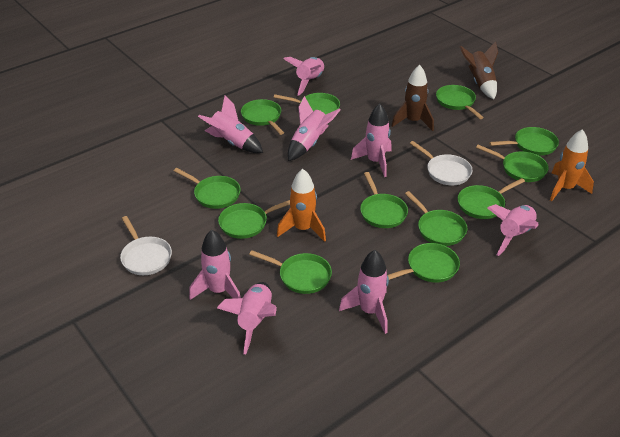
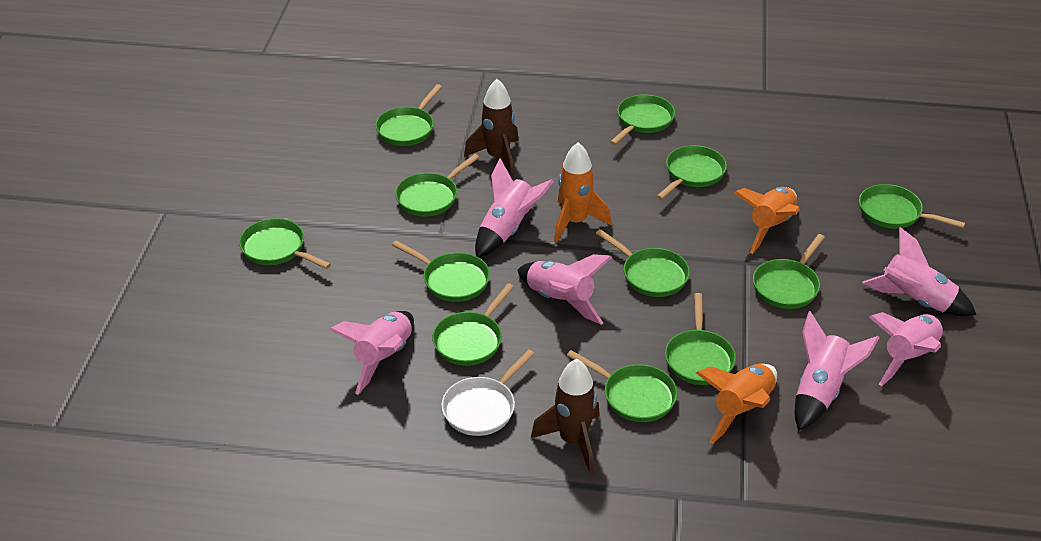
orange rocket: [277,169,326,242] [550,129,594,201] = 2 -> [554,142,611,243] [696,364,777,444] [734,187,800,254] = 3
pink rocket: [189,230,241,300] [198,96,263,153] [217,282,277,354] [284,57,324,96] [288,96,340,161] [339,250,389,334] [351,104,391,177] [487,204,539,256] = 8 -> [329,311,414,394] [475,158,554,258] [517,254,612,324] [795,311,879,431] [862,227,977,316] [869,312,944,386] = 6
white pan: [120,216,172,275] [410,141,473,185] = 2 -> [441,349,535,436] = 1

